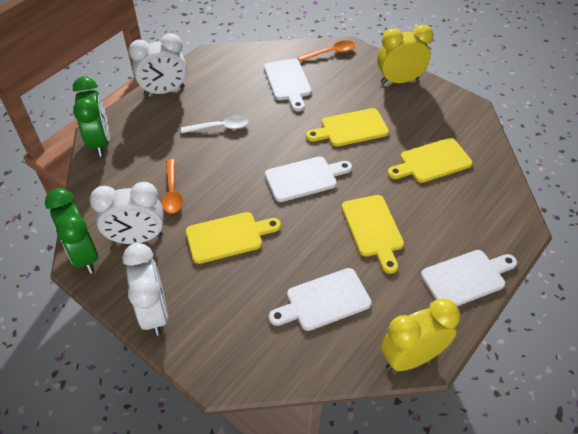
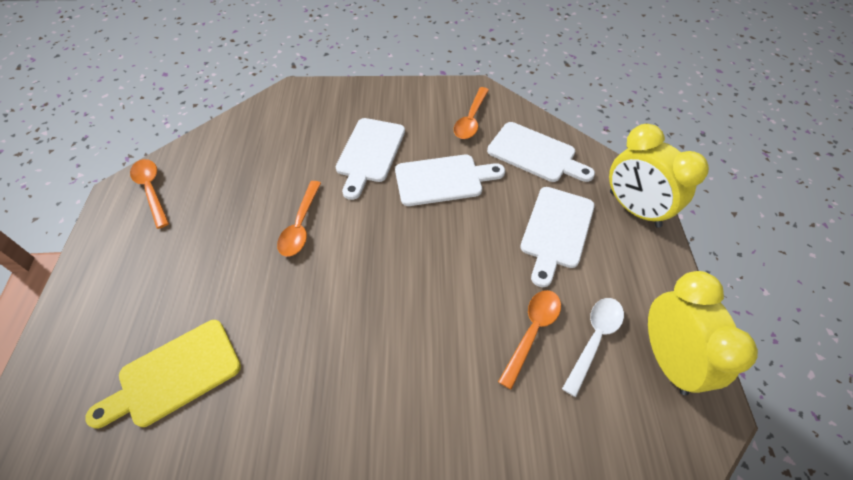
green clock: [45,188,98,274] [73,76,110,157] = 2 -> none = 0
orange spoon: [162,159,183,213] [298,40,355,62] = 2 -> [130,159,169,229] [277,181,321,257] [454,87,489,139] [498,290,561,390] = 4
white clock: [90,182,164,244] [122,243,168,336] [129,33,187,96] = 3 -> none = 0
yellow cutting board: [186,212,281,264] [306,108,389,147] [342,195,404,274] [387,138,473,183] = 4 -> [85,320,241,428] = 1

